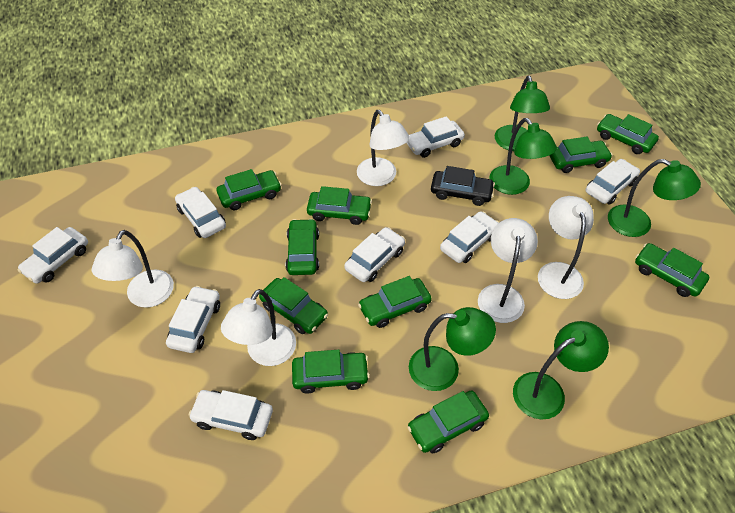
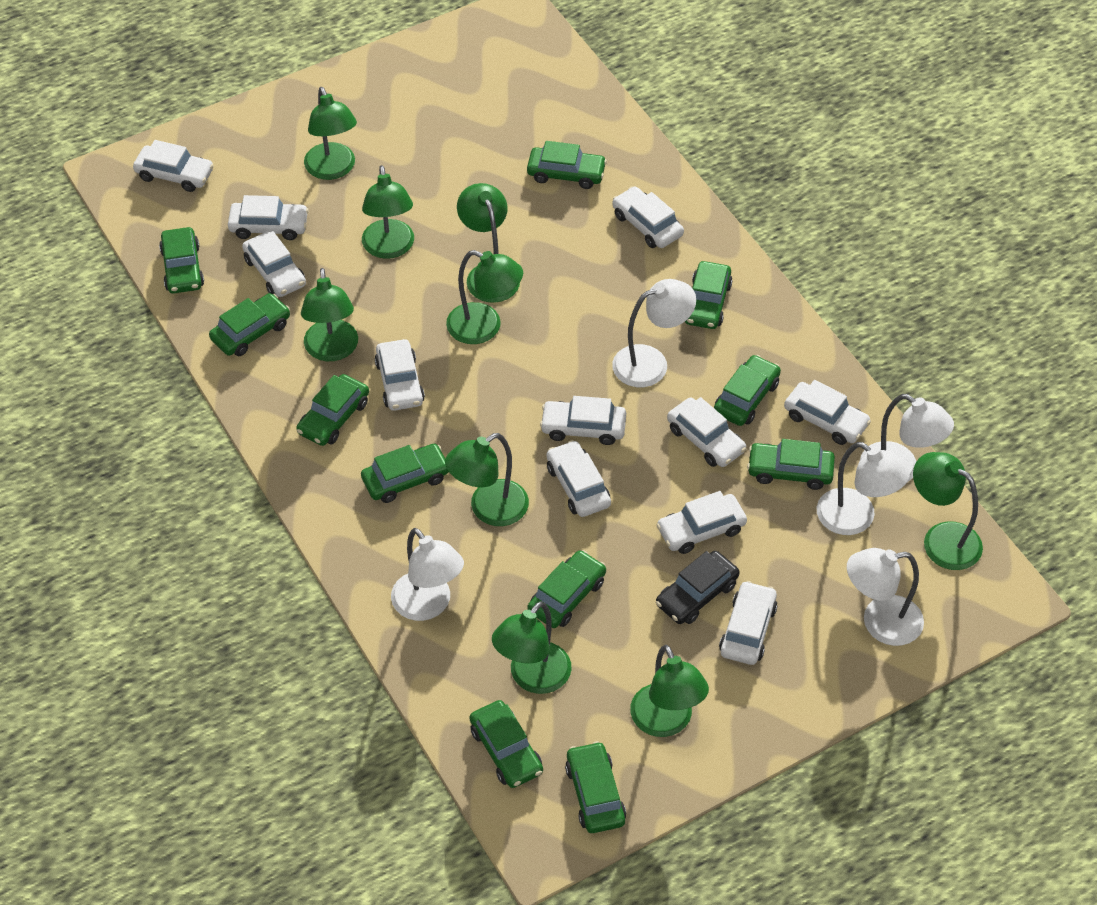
green car: [217,169,281,210] [259,277,328,334] [285,219,319,275] [292,350,370,394] [307,186,372,225] [358,276,432,328] [407,390,489,453] [549,137,612,173] [597,114,659,154] [635,243,709,297] = 10 -> [159,227,204,294] [209,293,290,356] [296,374,369,446] [361,444,449,503] [470,700,543,788] [527,141,607,189] [528,550,606,628] [565,741,626,833] [685,261,733,329] [714,355,781,426] [747,439,835,490] = 11
green lamp: [409,307,496,391] [489,118,557,195] [495,76,550,151] [513,321,609,419] [608,159,701,237] = 5 -> [301,268,358,361] [304,87,357,180] [362,165,414,259] [445,433,529,526] [446,250,523,344] [457,183,520,303] [492,601,572,694] [630,645,709,737] [913,452,983,570] = 9
white car: [18,227,88,284] [166,286,220,353] [175,187,226,238] [189,390,273,440] [344,227,405,282] [406,116,465,158] [440,211,499,263] [586,159,640,205] = 8 -> [133,140,214,192] [228,195,309,240] [242,231,306,297] [375,339,425,411] [540,396,626,445] [547,440,611,517] [612,186,684,248] [657,491,747,554] [667,397,746,467] [719,581,778,665] [784,380,871,445] = 11

